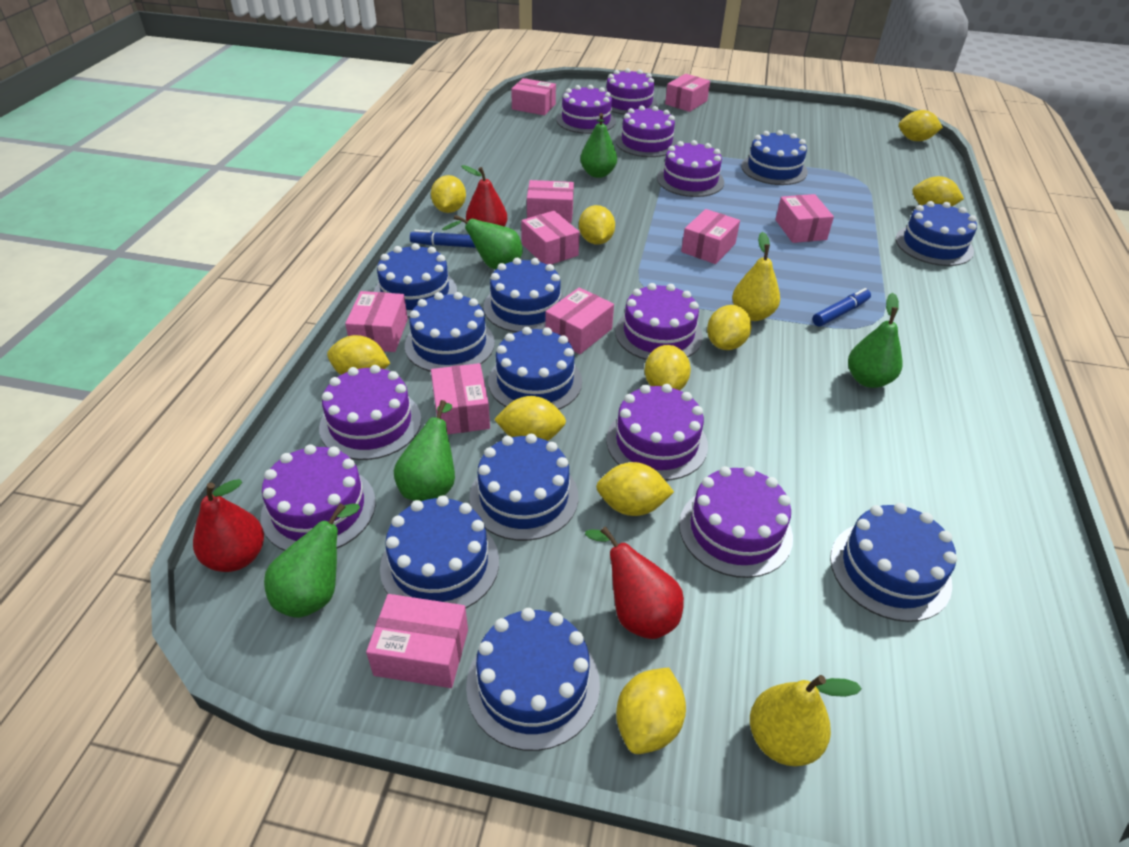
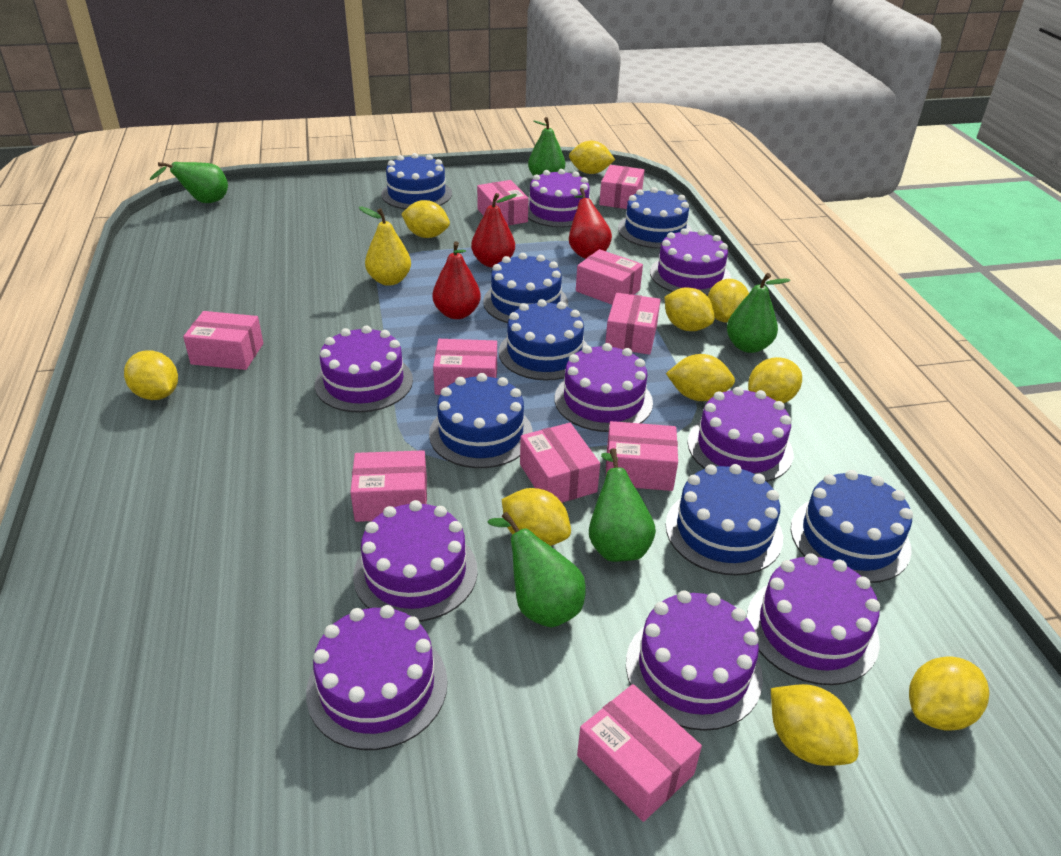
blue cake: [374,243,457,318] [380,495,499,608] [405,292,495,372] [466,608,600,751] [469,434,579,541] [483,258,565,332] [488,327,582,410] [741,130,808,185] [830,503,957,622] [896,201,977,266] = 10 -> [381,153,452,209] [429,373,533,468] [483,253,568,323] [499,299,587,381] [618,187,692,249] [666,464,783,575] [791,470,913,583] = 7
blue marker: [410,230,476,248] [812,288,871,327] = 2 -> none = 0
yellow pear: [732,232,780,321] [750,675,862,766] = 2 -> [359,206,411,286] = 1

